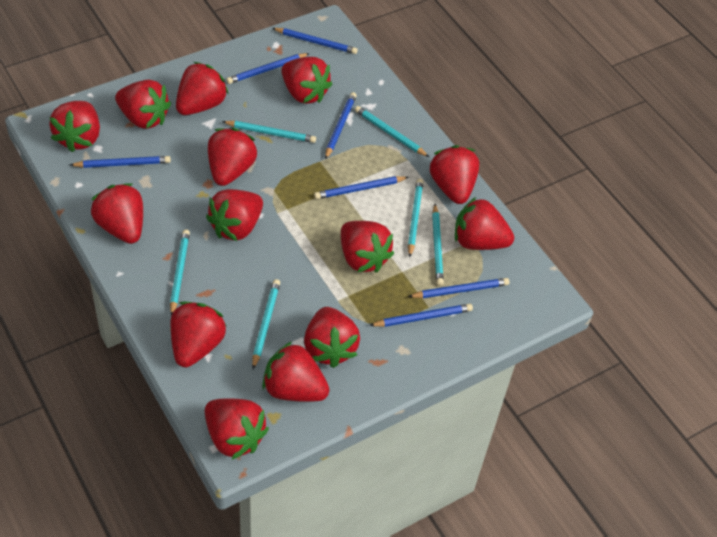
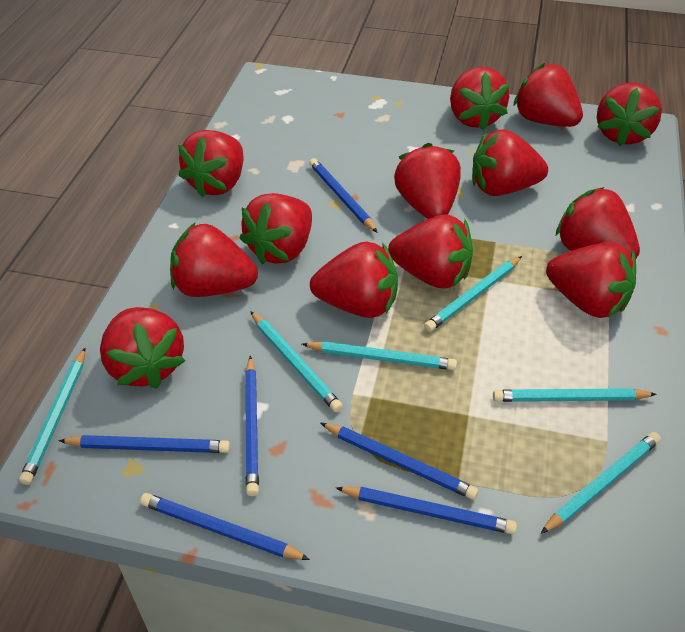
blue pencil: [70,156,171,168] [226,53,310,84] [272,28,358,54] [314,176,409,199] [325,92,357,159] [369,304,473,327] [408,278,509,298] = 7 -> [59,435,230,453] [140,493,310,560] [245,356,259,496] [309,158,378,233] [321,423,478,500] [336,487,517,534] = 6
red strawberry: [49,101,100,152] [91,183,143,244] [115,80,171,129] [171,302,226,367] [176,62,229,115] [205,398,269,460] [206,189,263,241] [208,128,257,186] [262,341,330,402] [281,57,332,104] [304,307,360,368] [341,221,394,273] [430,145,479,204] [455,197,514,250] = 14 -> [100,307,185,389] [170,223,258,297] [178,130,243,197] [239,193,312,265] [310,242,398,318] [388,214,473,289] [394,143,461,219] [450,67,509,130] [472,129,548,196] [514,63,583,127] [546,242,636,318] [556,187,640,259] [597,83,662,147] = 13

